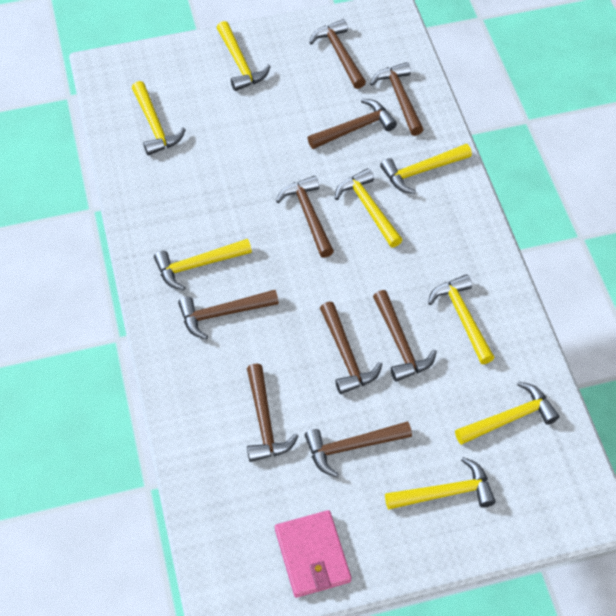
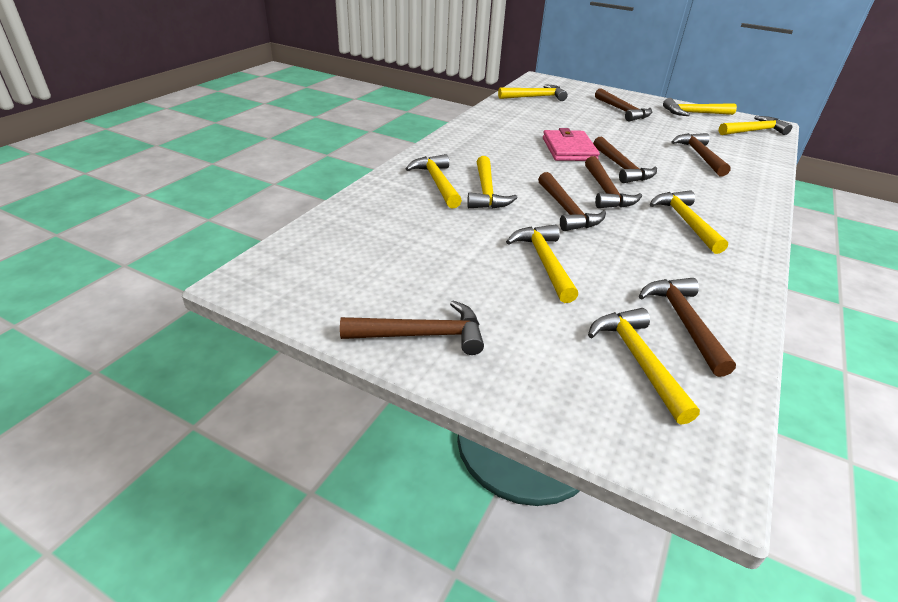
brown hammer: [178,290,279,340] [247,363,298,462] [276,176,334,258] [305,421,412,477] [308,99,397,149] [309,19,366,89] [320,302,382,394] [370,62,424,136] [373,290,437,382] = 9 -> [340,300,484,355] [538,172,606,231] [585,156,642,208] [593,137,657,183] [595,88,652,121] [639,278,736,377] [671,133,731,176] = 7

